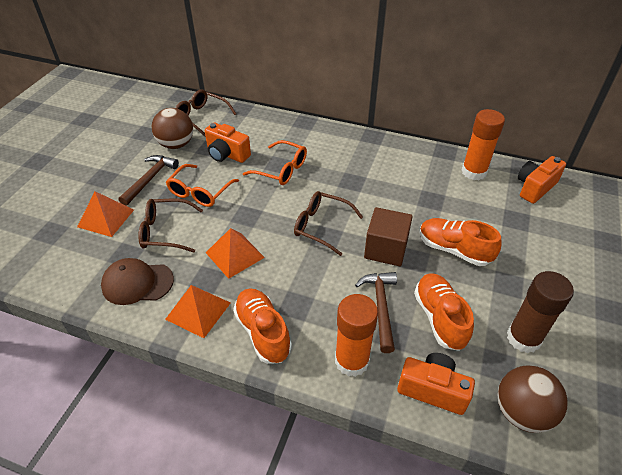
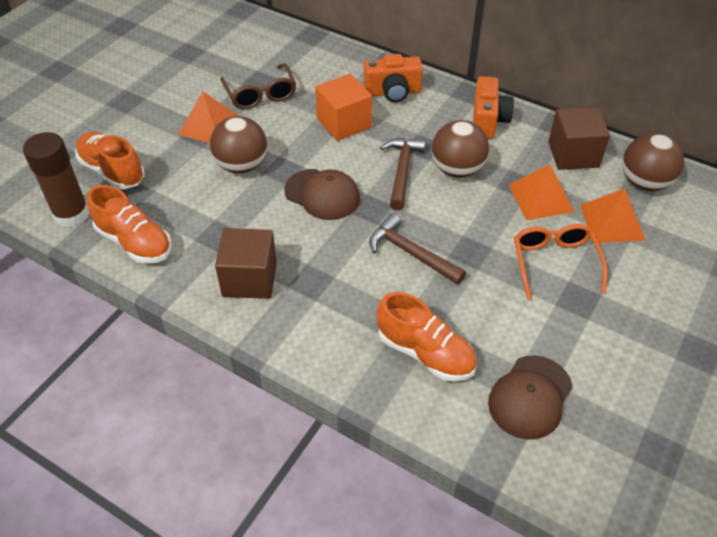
brown ball: [152,108,193,149] [497,365,568,433] = 2 -> [210,116,267,173] [432,120,489,178] [622,133,684,191] = 3
brown cap: [101,258,174,305] = 1 -> [284,169,360,220] [488,355,573,440] = 2
brown cube: [364,207,413,267] = 1 -> [215,228,277,299] [548,107,610,170] = 2
brown glasses: [138,198,203,253] [175,89,236,137] [294,191,363,256] = 3 -> [220,63,296,109] = 1
orange camera: [205,123,251,163] [397,353,475,415] [518,156,566,204] = 3 -> [364,54,423,102] [473,76,514,139] = 2
orange cube: none = 0 -> [315,74,372,141] = 1
orange glasses: [166,164,239,207] [243,140,307,185] = 2 -> [514,224,608,300] = 1
orange glue stick: [335,294,378,377] [461,109,505,180] = 2 -> none = 0

